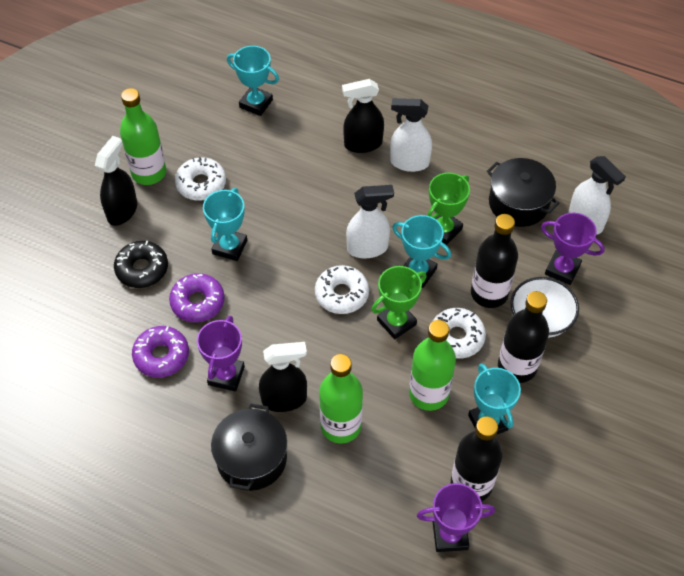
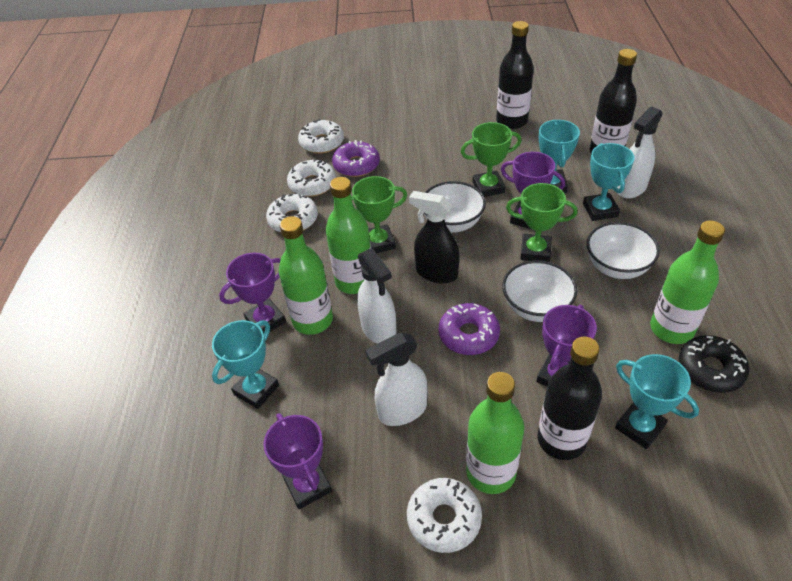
black pot: [211,404,287,491] [487,158,559,227] = 2 -> none = 0
black spray bottle: [95,136,137,226] [259,342,307,412] [342,79,384,153] = 3 -> [409,191,459,284] = 1
green bottle: [120,88,166,185] [319,354,363,444] [409,320,456,411] = 3 -> [279,216,333,335] [326,177,371,294] [466,372,524,494] [650,220,725,344] = 4
green trophy: [371,266,427,339] [427,173,470,245] = 2 -> [351,176,407,253] [461,122,521,197] [506,183,578,262] = 3
purple trophy: [197,316,245,392] [417,483,495,552] [541,213,605,285] = 3 -> [219,252,286,334] [263,413,332,509] [501,152,565,230] [536,304,597,386] = 4
white bowl: [511,277,579,338] = 1 -> [424,181,486,233] [502,260,578,322] [587,222,660,279] = 3
white donut: [175,157,226,201] [315,265,369,314] [432,308,486,358] = 3 -> [266,193,318,232] [287,159,336,197] [298,119,344,154] [407,478,482,553] = 4

